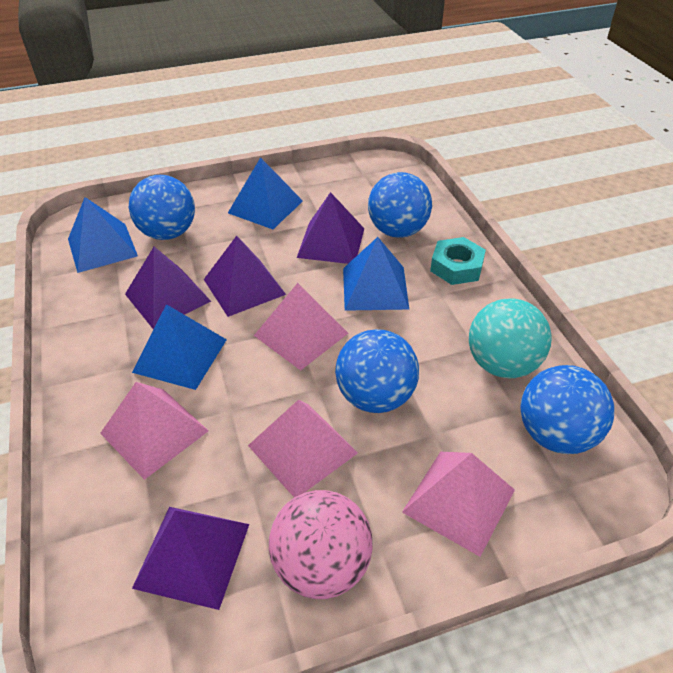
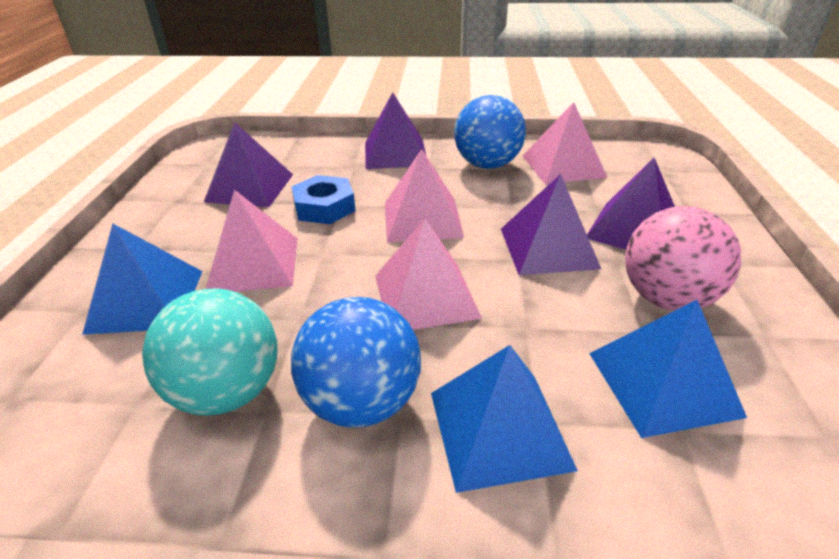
blue ball: [129,175,195,240] [335,329,419,413] [368,172,432,238] [520,365,614,454] = 4 -> [291,297,421,428] [454,95,526,169] = 2
blue nut: none = 0 -> [291,175,356,224] = 1
blue pyramid: [68,197,138,273] [132,304,227,390] [228,157,303,229] [343,237,409,311] = 4 -> [82,224,202,335] [431,345,578,493] [589,300,747,438] = 3
turquoise nut: [430,237,486,285] = 1 -> none = 0

